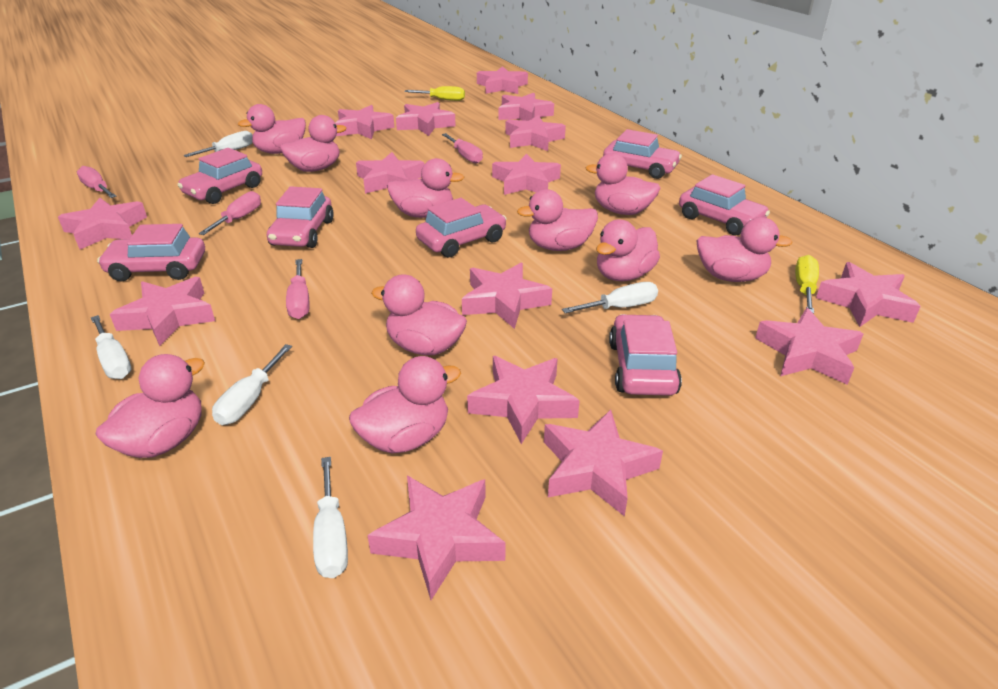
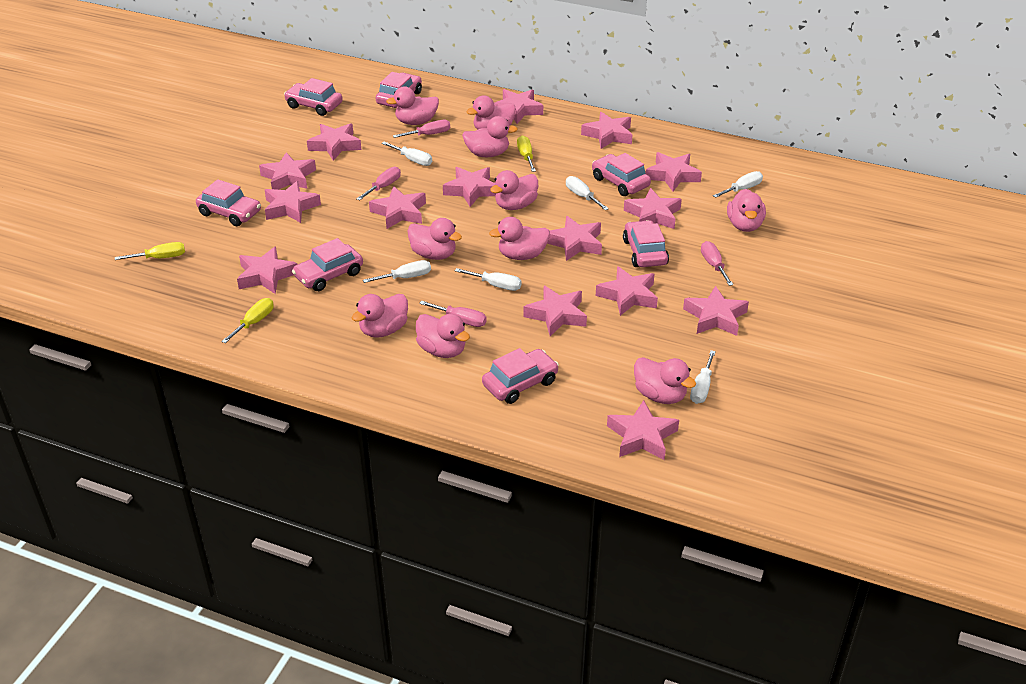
white screwdriver: [91,315,131,379] [184,131,253,157] [212,344,292,425] [313,457,348,578] [562,282,658,313] = 5 -> [363,260,431,283] [382,142,432,166] [455,268,522,291] [566,176,609,210] [690,350,716,404] [713,171,763,198] = 6
yellow screwdriver: [405,86,465,101] [795,255,819,314] = 2 -> [115,242,185,260] [221,298,274,343] [517,135,536,172] = 3

